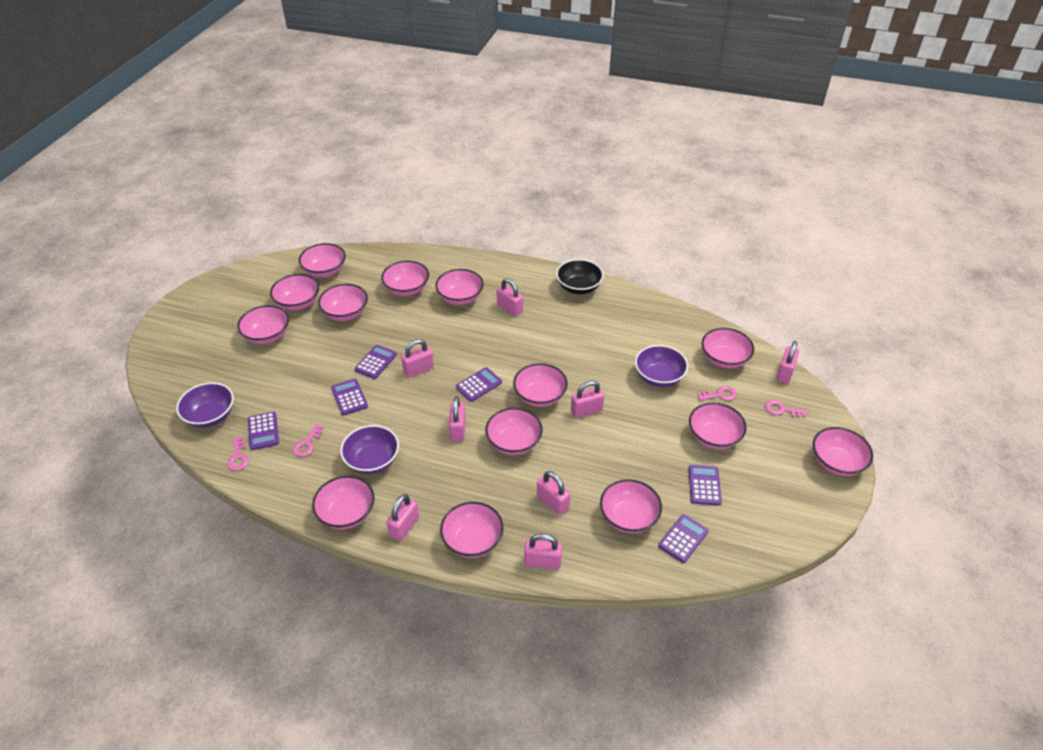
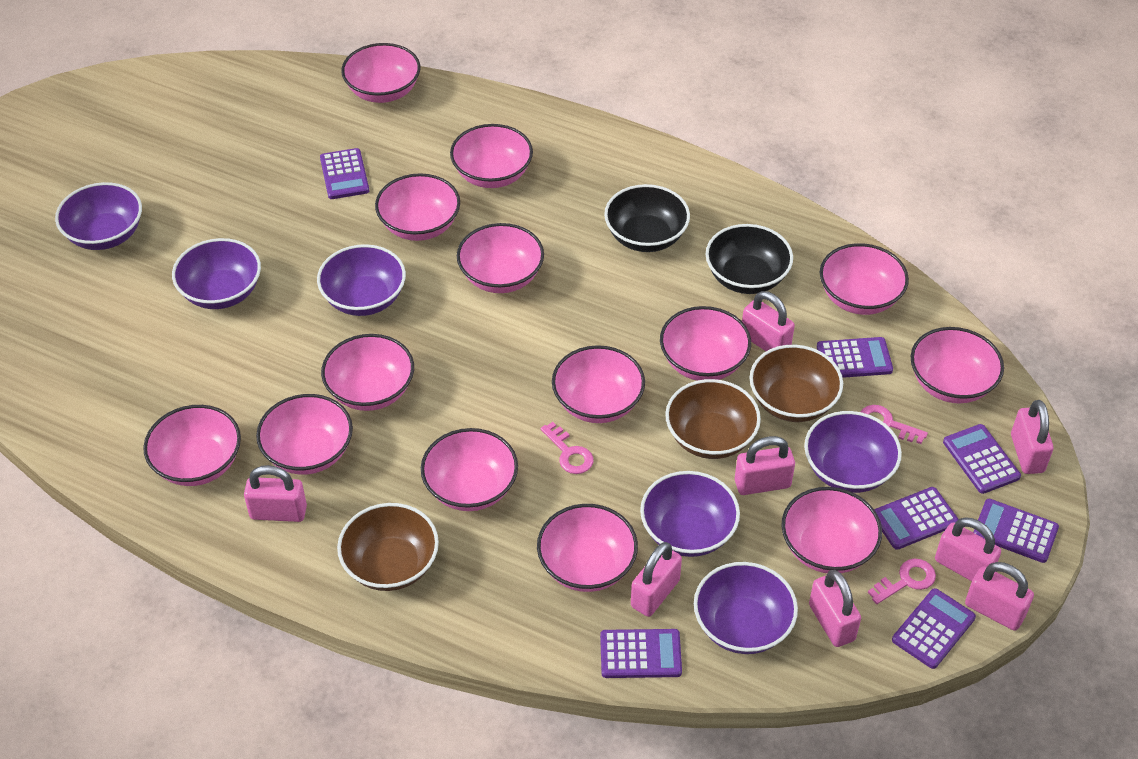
black bowl: [556,259,604,294] = 1 -> [604,184,690,252] [705,224,793,294] = 2
brown bowl: none = 0 -> [337,503,439,591] [665,379,761,459] [750,345,843,422] = 3
pink key: [227,437,249,471] [293,424,324,457] [697,386,737,401] [765,400,807,418] = 4 -> [540,422,593,474] [861,405,928,444] [868,559,936,604] = 3
purple bowl: [176,382,234,428] [340,425,399,474] [635,345,688,387] = 3 -> [55,182,142,250] [172,238,261,309] [317,244,406,316] [640,471,740,557] [694,562,798,654] [804,411,902,493] = 6
purple calculator: [248,412,279,450] [331,379,368,415] [354,345,397,379] [456,367,502,402] [658,514,709,563] [688,465,722,505] = 6 -> [320,148,369,199] [600,629,682,678] [817,337,893,378] [874,487,958,550] [892,588,976,669] [943,424,1021,494] [973,499,1059,563] = 7

